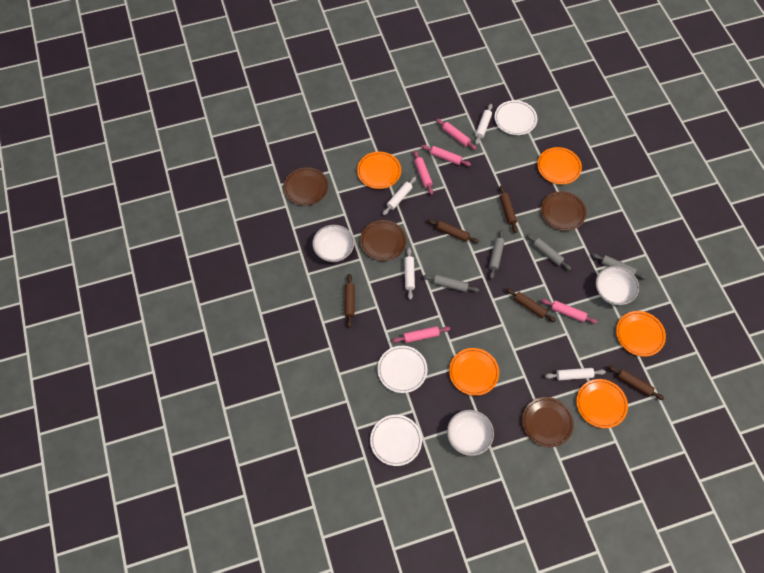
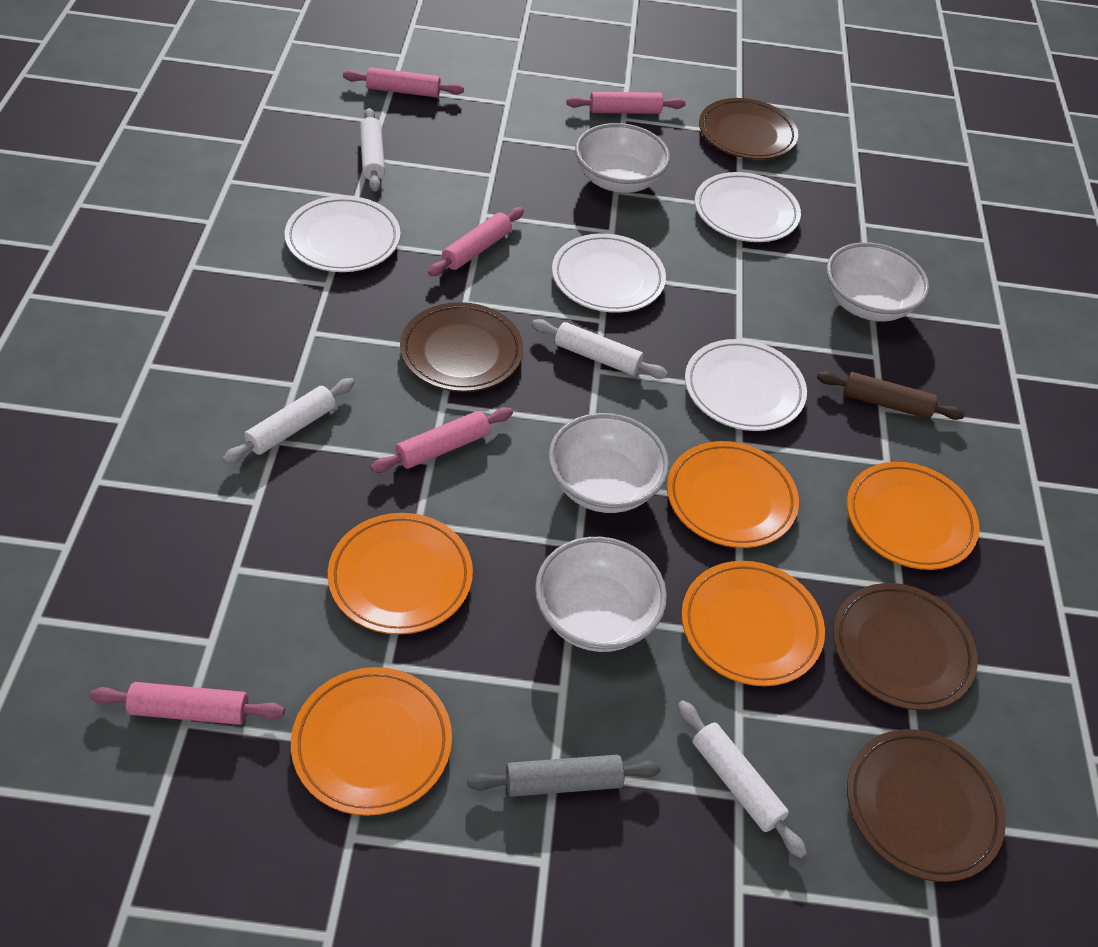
brown rolling pin: [345,274,355,328] [428,219,479,243] [499,186,518,233] [506,288,556,322] [608,365,664,400] = 5 -> [817,371,965,420] = 1
grey rolling pin: [423,275,479,292] [489,230,505,279] [526,234,571,270] [592,253,646,279] = 4 -> [467,755,661,797] = 1
white bowl: [312,225,354,262] [447,410,494,456] [596,266,639,305] = 3 -> [535,537,667,652] [548,413,669,513] [575,123,670,193] [827,242,929,321] = 4
white plate: [370,415,422,466] [377,346,428,393] [494,100,537,135] = 3 -> [285,196,401,272] [552,233,666,313] [685,339,807,431] [695,172,801,242] = 4

